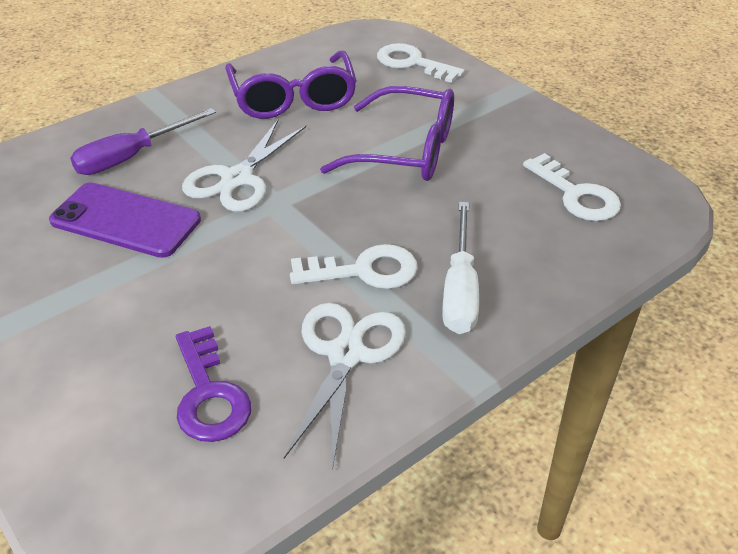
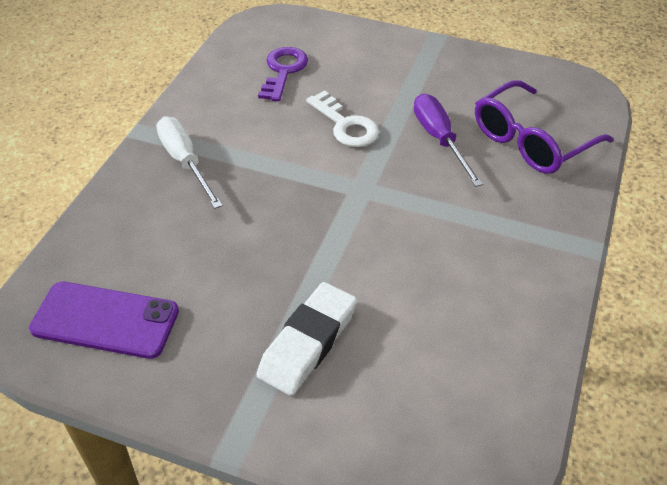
purple glasses: [225,51,357,119] [320,86,454,181] = 2 -> [475,80,614,174] = 1
white eraser: none = 0 -> [257,282,357,396] = 1
white key: [290,244,418,289] [377,43,465,83] [523,153,621,221] = 3 -> [306,90,379,147] = 1
white scissors: [182,120,306,212] [284,303,406,470] = 2 -> none = 0

